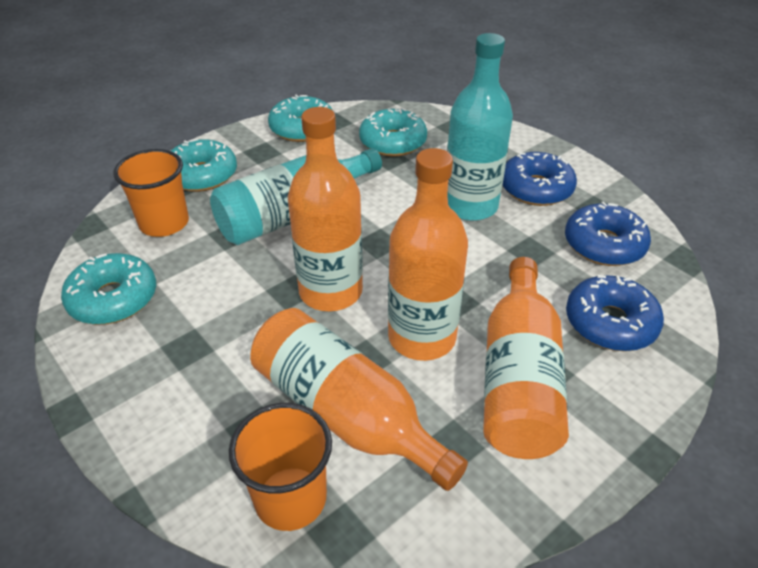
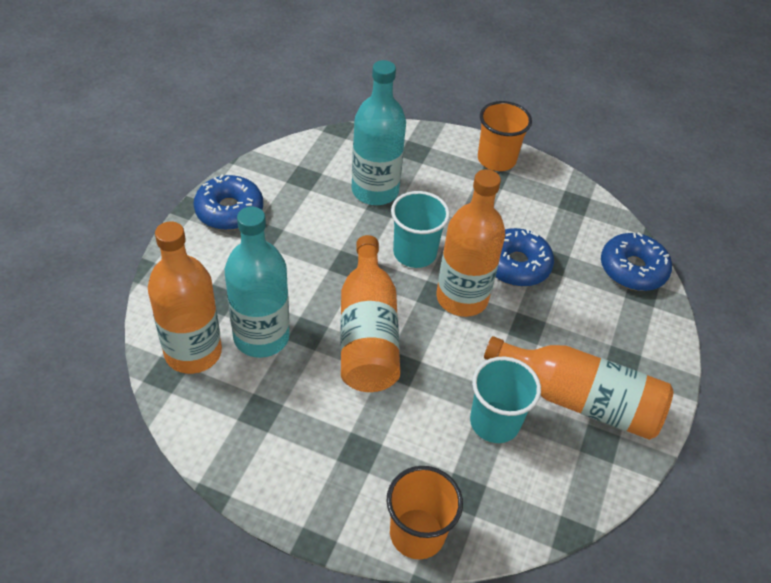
turquoise cup: none = 0 -> [391,191,450,268] [470,357,541,443] = 2
turquoise donut: [61,253,156,325] [171,139,237,192] [268,95,333,142] [359,108,427,157] = 4 -> none = 0

